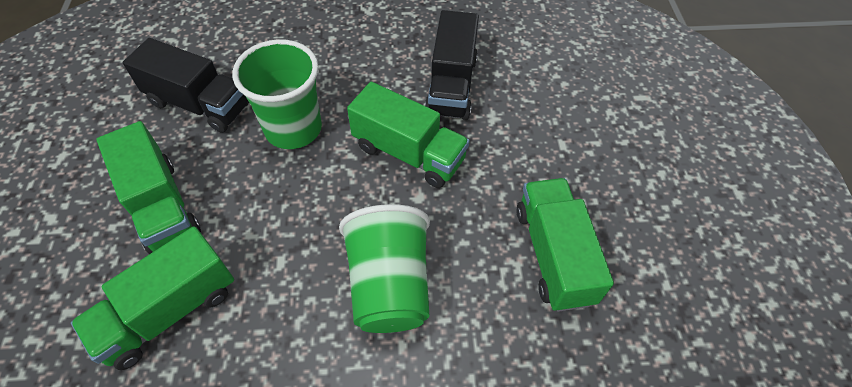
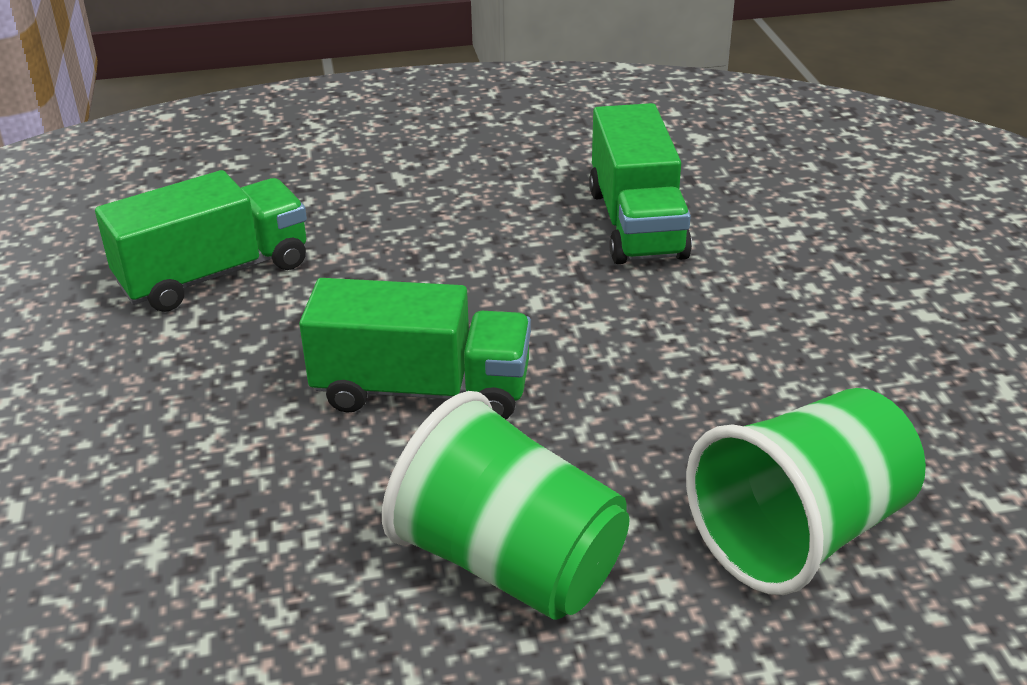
black truck: [123,38,249,133] [425,10,479,120] = 2 -> none = 0
green truck: [71,226,234,370] [96,121,201,254] [347,82,470,188] [516,178,614,312] = 4 -> [95,170,307,312] [299,278,531,419] [589,103,692,264] = 3

